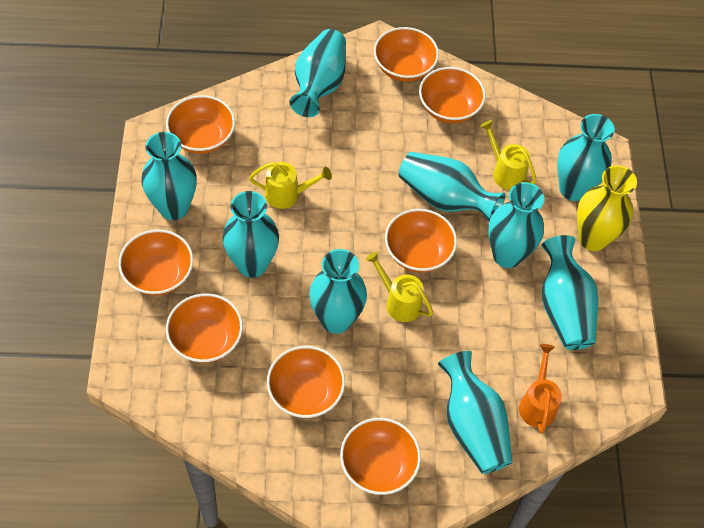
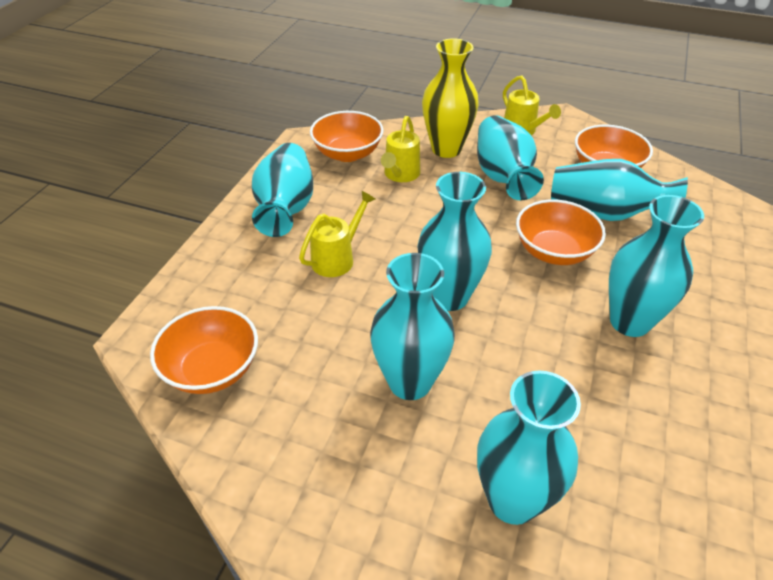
orange bowl: [118,230,193,296] [166,95,235,154] [166,293,243,363] [267,346,345,418] [340,418,421,495] [374,27,439,82] [385,209,457,273] [419,67,486,123] = 8 -> [150,306,258,394] [310,111,384,162] [516,200,606,265] [575,125,653,168] = 4
orange watering can: [519,344,562,434] = 1 -> none = 0
turquoise vase: [141,132,197,220] [222,191,279,278] [289,29,346,117] [309,249,367,334] [399,152,505,221] [438,351,512,474] [488,182,544,268] [542,235,598,350] [557,114,615,201] = 9 -> [252,143,313,237] [370,253,455,400] [418,172,492,311] [477,115,544,201] [477,371,581,525] [551,159,688,221] [609,195,704,337] = 7

